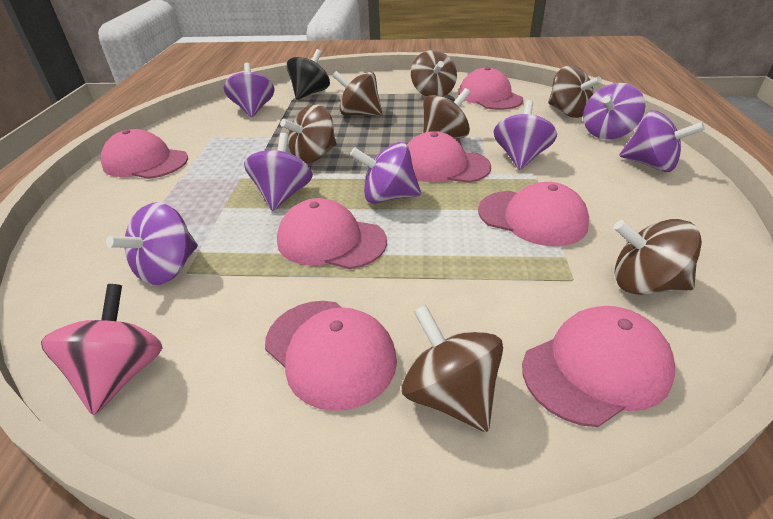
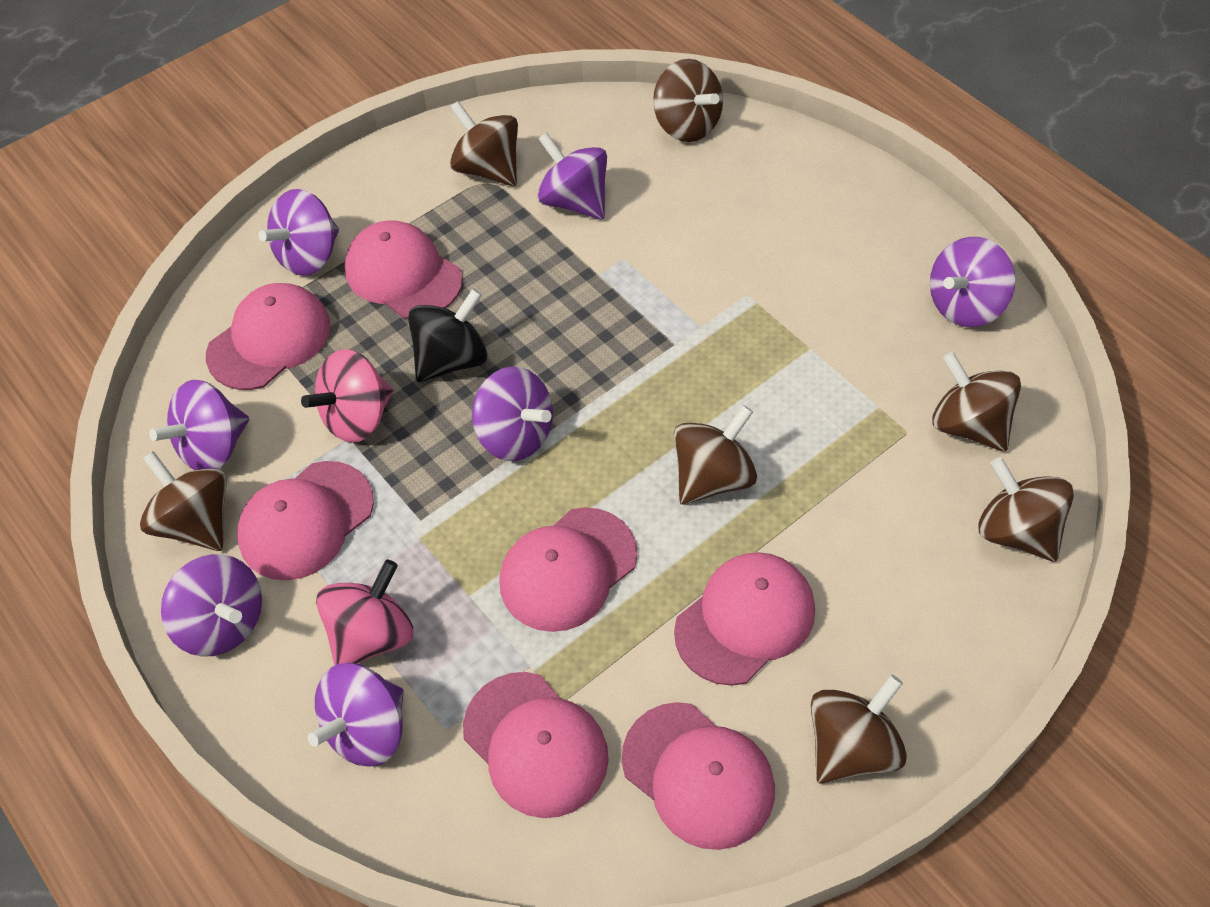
pink spinning top: [41,284,163,415] = 1 -> [301,349,393,443] [316,559,413,665] = 2

